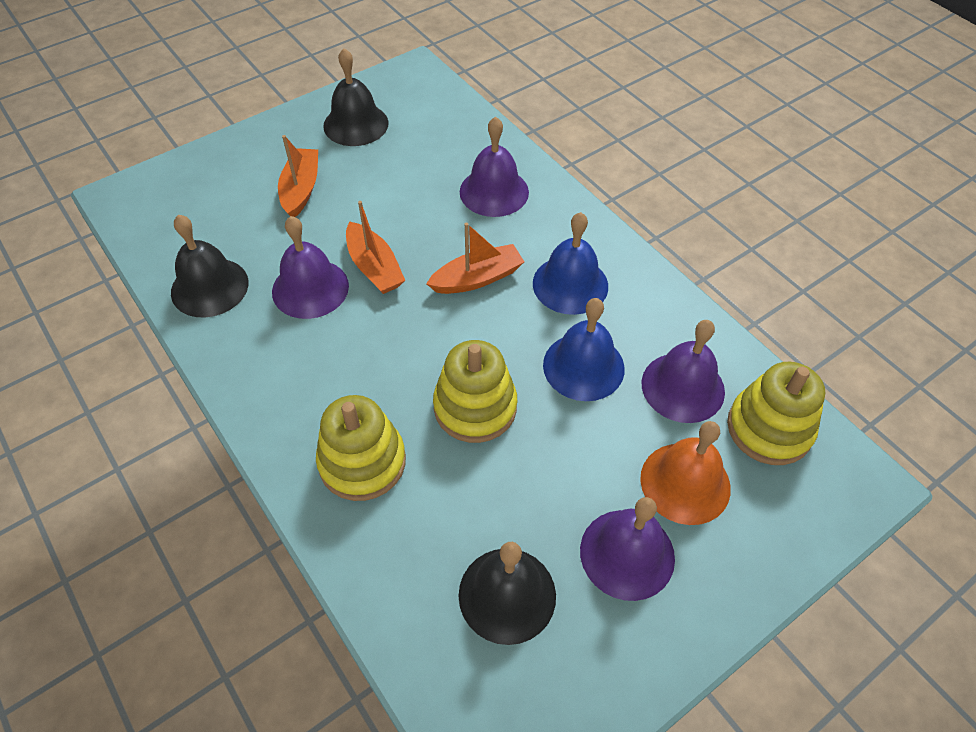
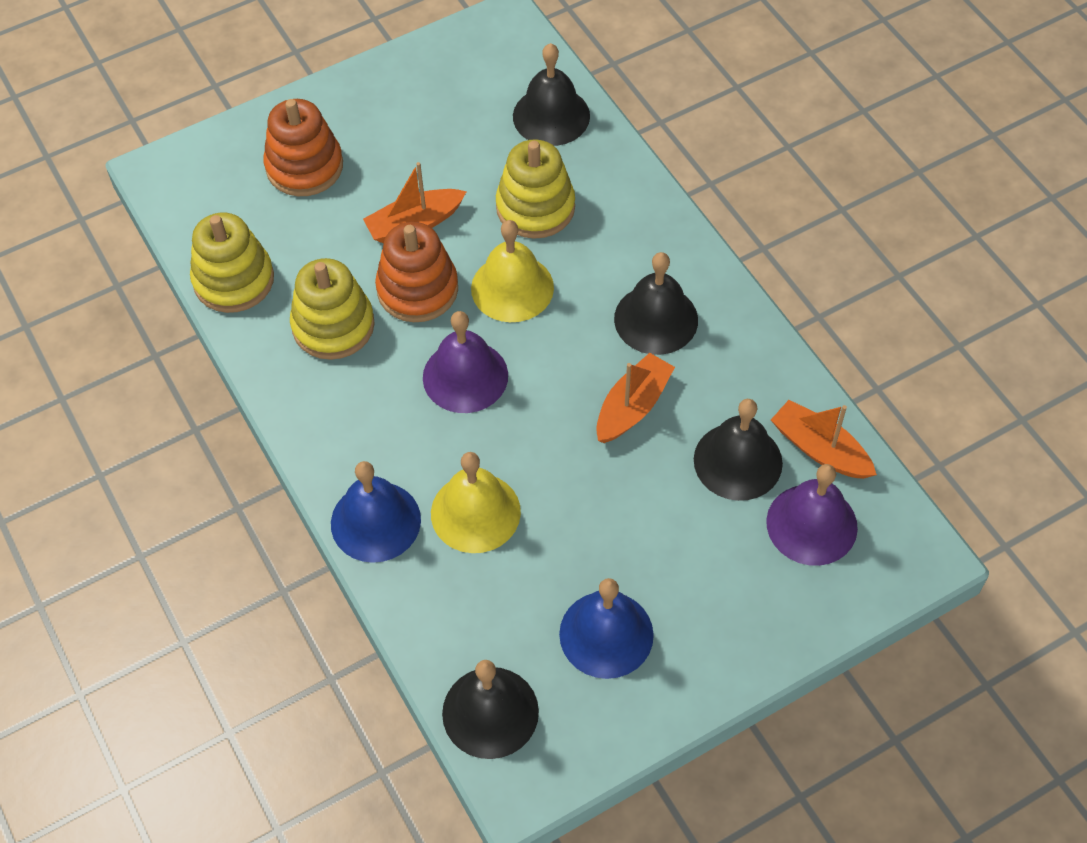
black bell: [171,215,249,317] [323,48,388,146] [459,542,556,645] = 3 -> [442,660,539,759] [513,43,590,146] [614,252,698,355] [694,399,783,501] = 4
orange bell: [640,421,731,525] = 1 -> none = 0
orange stacking toy: none = 0 -> [264,99,343,196] [375,222,458,322] = 2
purple bell: [272,216,349,319] [460,117,529,217] [580,497,675,601] [641,320,725,423] = 4 -> [423,311,508,413] [766,464,858,566] = 2
yellow bell: none = 0 -> [431,452,521,553] [471,220,554,322] = 2

